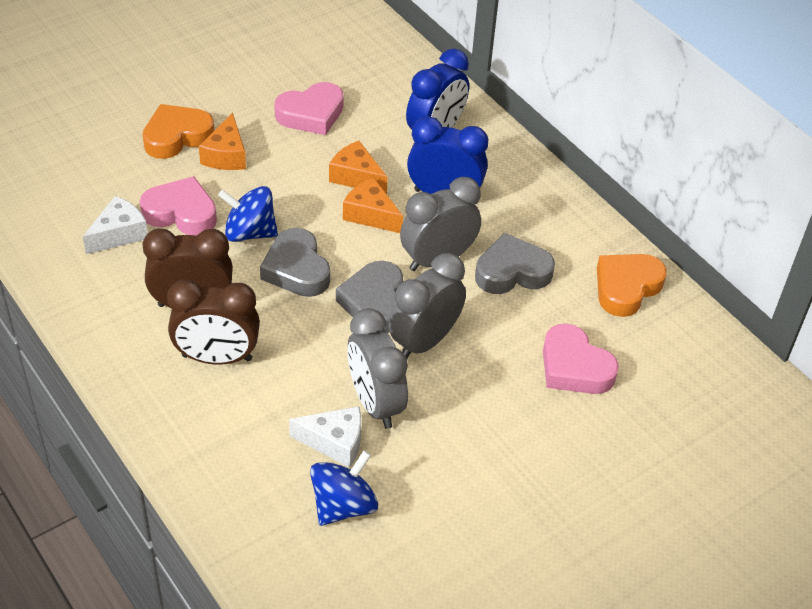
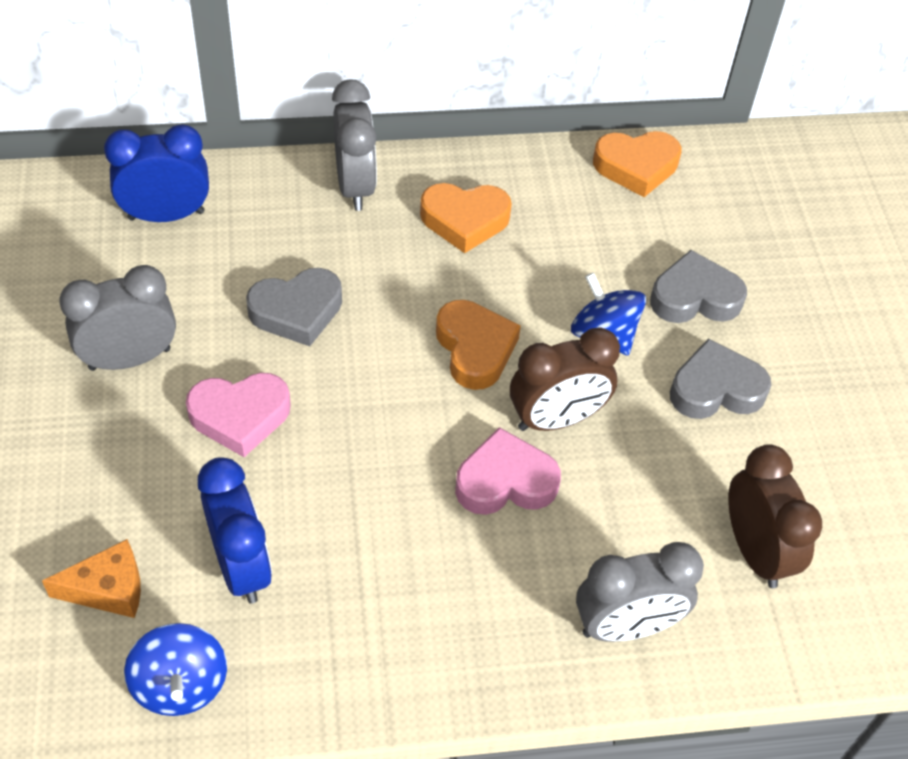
orange cheese: [199,113,246,170] [329,141,388,194] [343,177,403,233] = 3 -> [42,539,141,618] = 1
orange heart: [142,104,214,159] [597,254,667,317] = 2 -> [420,183,512,253] [436,300,521,390] [593,131,681,197] = 3
pink heart: [140,176,217,236] [274,82,344,135] [543,324,619,394] = 3 -> [186,373,291,457] [455,427,561,515] = 2
white cheese: [83,196,148,255] [289,406,361,468] = 2 -> none = 0

